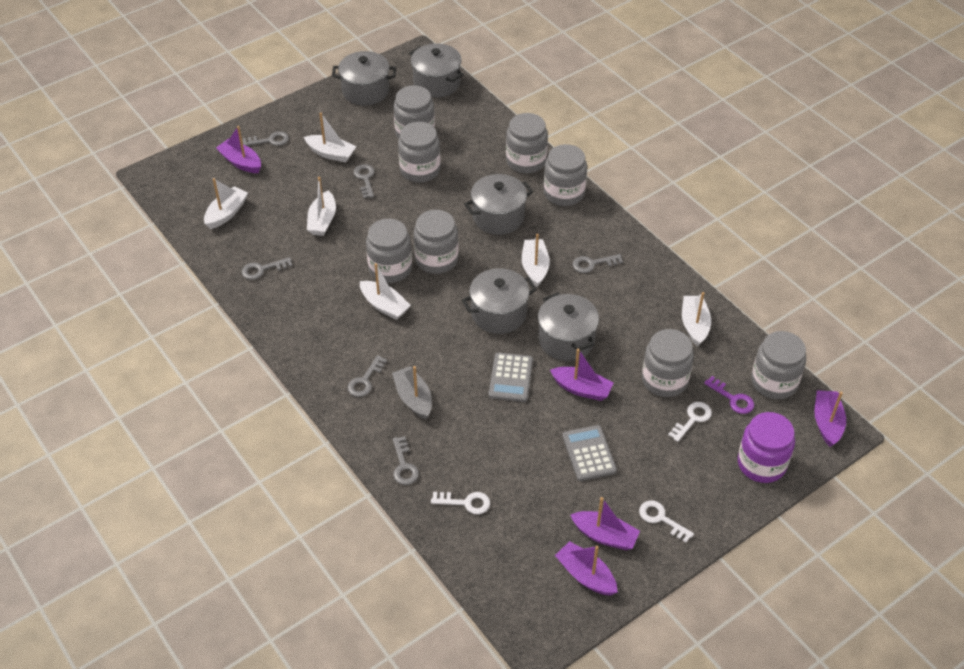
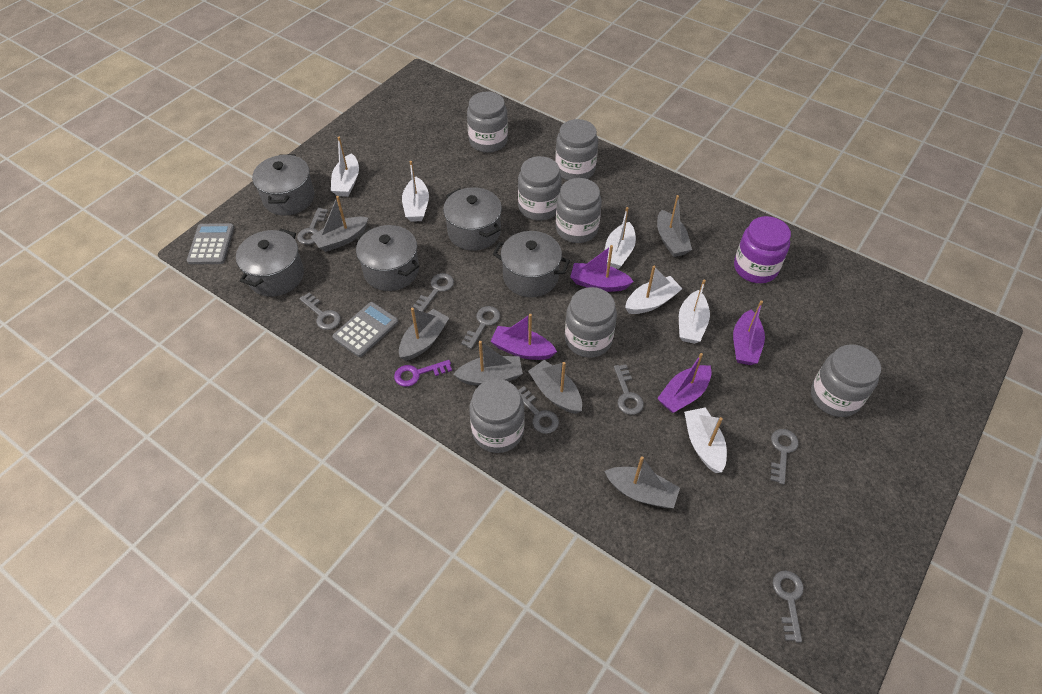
grey boat: [392,366,432,420] = 1 -> [311,196,368,252] [399,308,449,361] [453,341,523,386] [528,360,582,414] [605,456,680,508] [657,195,692,257] = 6
grey jar: [366,219,412,283] [394,85,435,139] [398,122,441,183] [414,210,459,274] [506,113,548,174] [544,144,587,206] [642,329,694,397] [751,331,806,399] = 8 -> [467,91,508,153] [469,379,525,453] [518,156,562,221] [555,119,598,180] [556,178,602,243] [565,287,617,357] [811,344,881,417] = 7
grey key: [242,131,289,146] [242,257,293,280] [348,355,387,397] [354,164,375,198] [393,436,419,485] [573,254,623,273] = 6 -> [297,208,328,245] [299,292,341,330] [413,273,454,312] [461,306,500,349] [518,386,559,434] [614,364,644,415] [770,429,799,485] [773,570,804,642] = 8
purple boat: [216,126,261,173] [550,349,614,401] [555,541,618,596] [571,497,640,550] [815,390,846,447] = 5 -> [490,314,557,360] [570,245,634,292] [657,353,712,413] [733,300,765,365] = 4
white key: [431,492,490,514] [639,500,694,543] [668,402,712,442] = 3 -> none = 0

